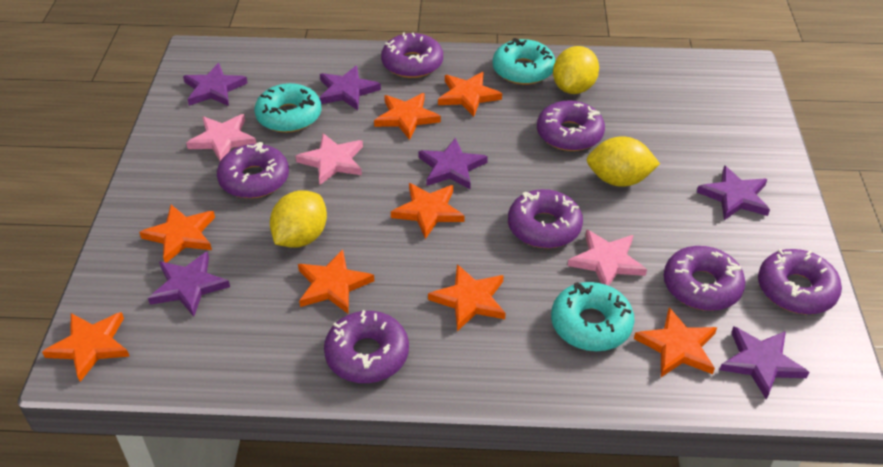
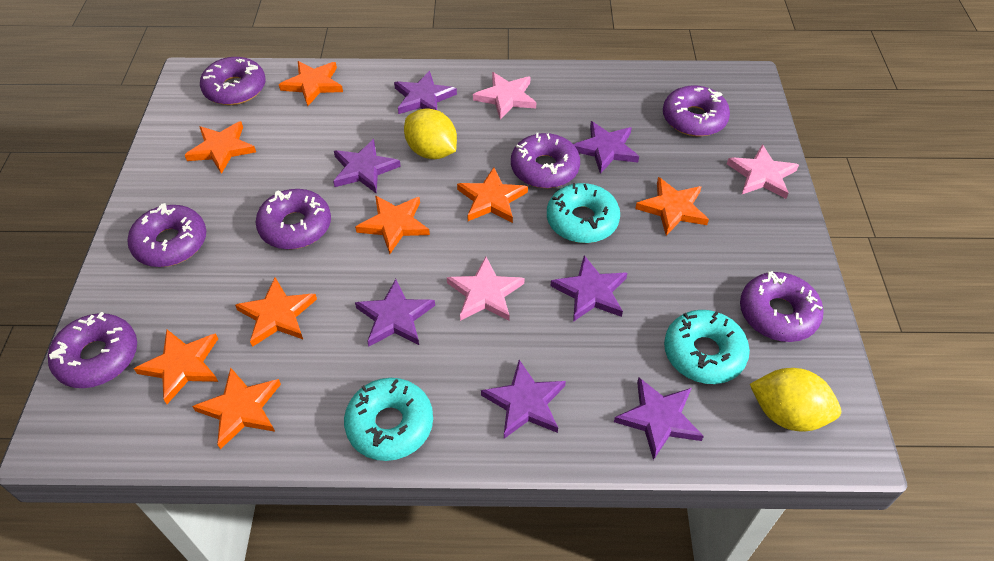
purple star: [148,251,230,317] [183,63,247,106] [319,65,381,110] [418,138,488,189] [697,165,770,220] [720,326,809,400] = 6 -> [333,139,401,193] [355,279,435,346] [394,71,457,114] [481,360,566,439] [551,255,627,322] [573,121,639,174] [614,377,704,460] = 7
yellow lemon: [270,191,327,248] [553,46,599,94] [586,136,660,187] = 3 -> [404,108,457,159] [750,368,841,431] = 2

